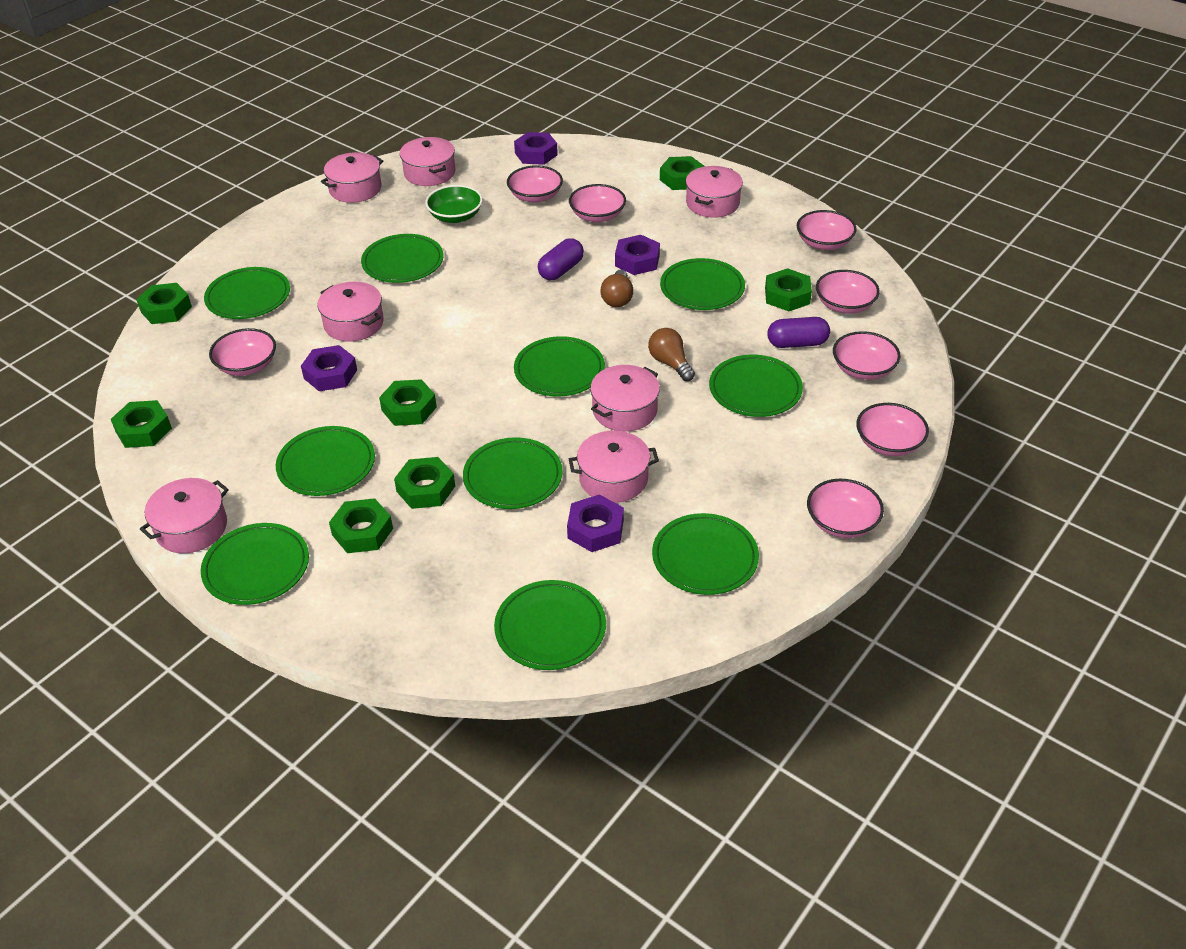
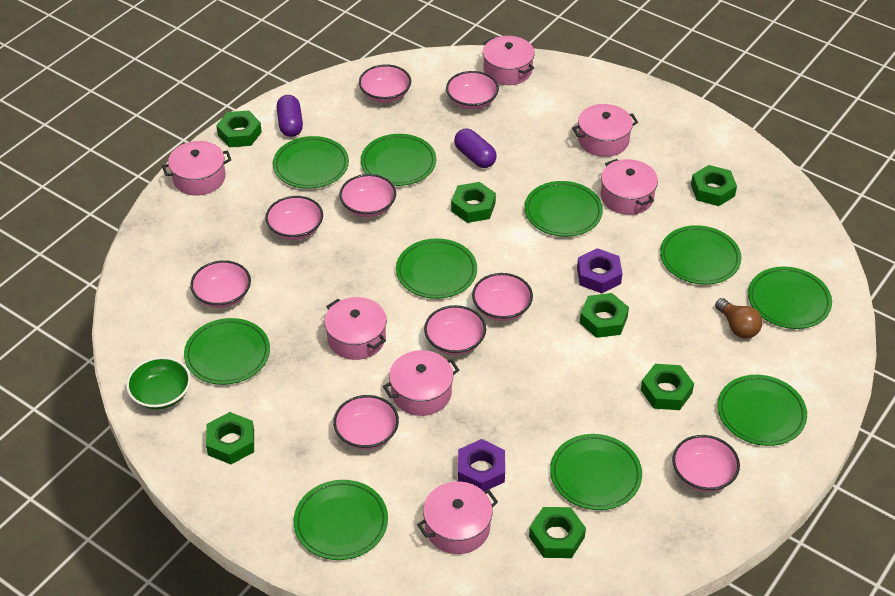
brown light bulb: [600,269,634,307] [648,328,695,381] = 2 -> [715,298,763,339] = 1
pink bowl: [209,328,276,376] [507,165,563,203] [569,184,626,222] [797,210,857,250] [807,479,884,538] [816,270,880,314] [833,331,901,380] [856,403,929,456] = 8 -> [190,260,251,308] [265,196,323,240] [333,395,399,450] [339,174,396,217] [359,64,411,103] [424,305,486,355] [446,71,499,110] [472,273,533,321] [672,435,740,492] = 9
purple nut: [301,345,357,391] [514,132,558,165] [567,494,624,552] [615,235,660,275] = 4 -> [458,439,505,491] [577,248,622,293] = 2

